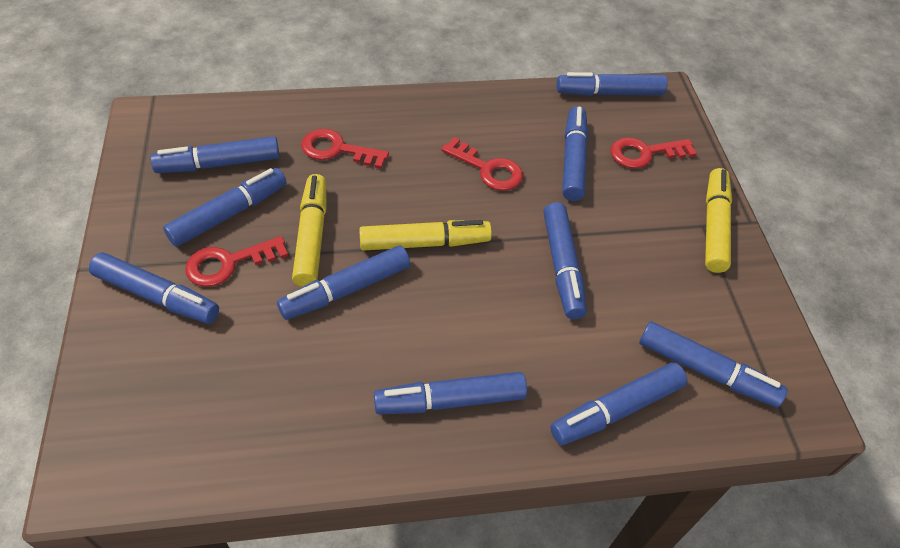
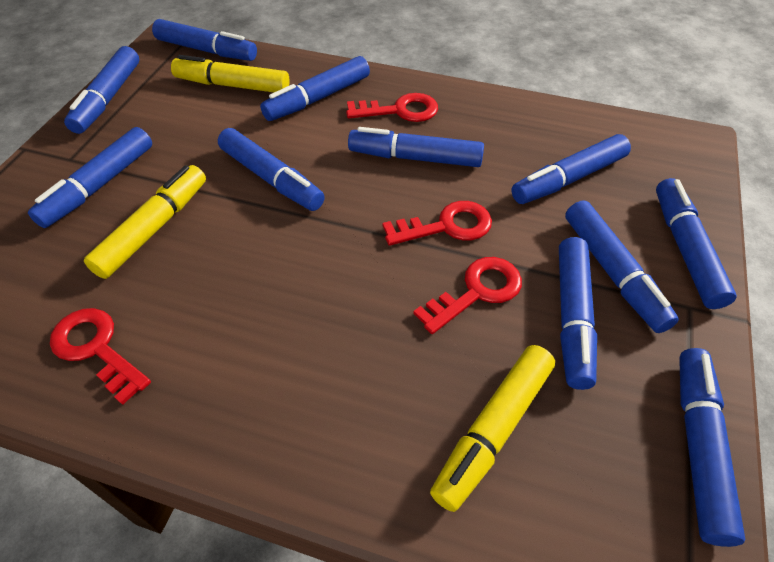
blue marker: [89,253,219,324] [151,136,280,173] [163,168,286,247] [277,245,410,320] [374,372,527,414] [543,202,587,319] [550,363,687,445] [556,72,668,96] [562,106,588,201] [639,321,787,408] = 10 -> [28,127,152,228] [64,46,139,134] [152,19,257,61] [218,128,325,211] [260,56,370,121] [348,127,484,167] [511,134,631,204] [559,237,597,390] [565,200,679,333] [656,178,737,309] [679,348,745,547] = 11

